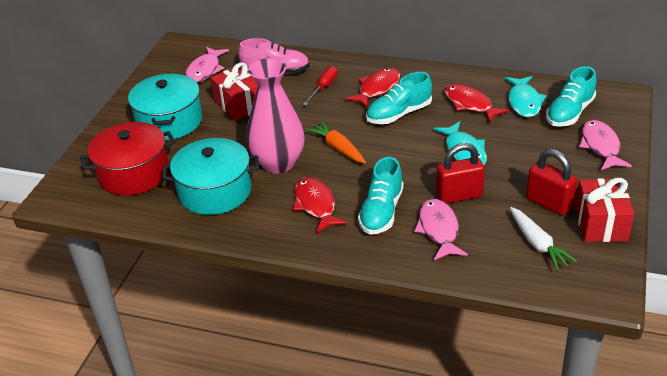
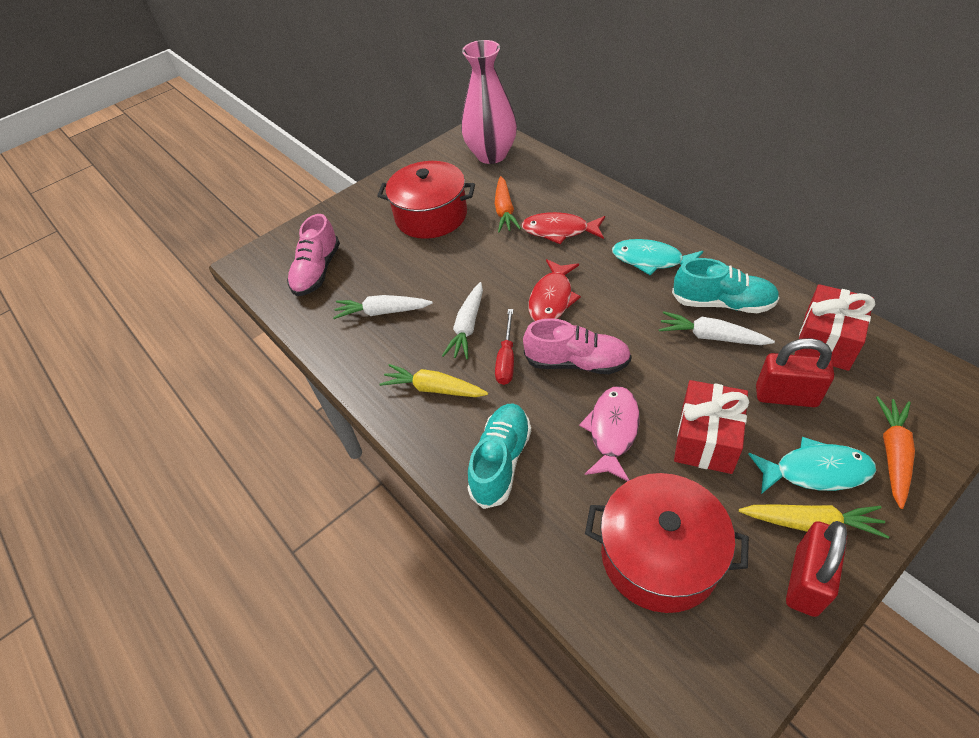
orange carrot: [305,121,366,163] = 1 -> [494,176,521,233] [876,396,915,509] = 2
pink fish: [185,47,229,83] [414,199,468,260] [579,120,632,170] = 3 -> [579,386,640,481] = 1
pink shoe: [238,38,310,74] = 1 -> [287,214,340,296] [523,318,632,374] = 2
red fish: [293,177,347,233] [345,68,400,108] [445,84,509,123] = 3 -> [521,212,605,244] [528,259,581,321] = 2
red pot: [80,122,175,195] = 1 -> [377,161,475,239] [585,473,749,613] = 2
turquoise pot: [128,74,202,140] [162,138,259,215] = 2 -> none = 0
turquoise shoe: [358,157,404,235] [366,72,432,124] [546,66,596,127] = 3 -> [468,403,531,509] [672,258,780,313] = 2
white carrot: [510,207,577,270] = 1 -> [333,295,433,319] [442,282,483,359] [659,311,775,345] = 3
yellow carrot: none = 0 -> [379,364,488,397] [739,505,889,539] = 2

